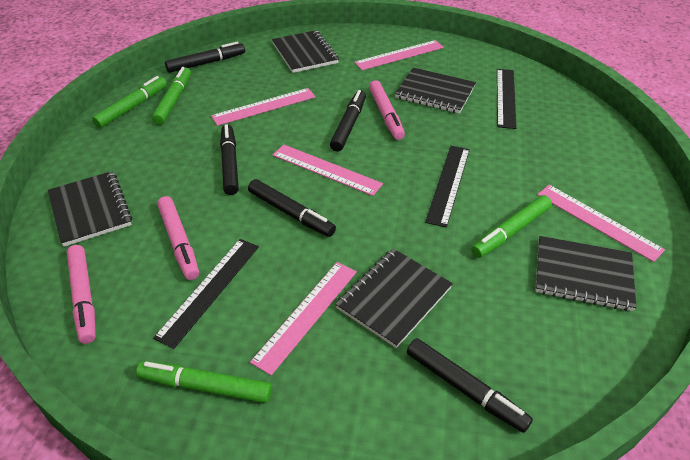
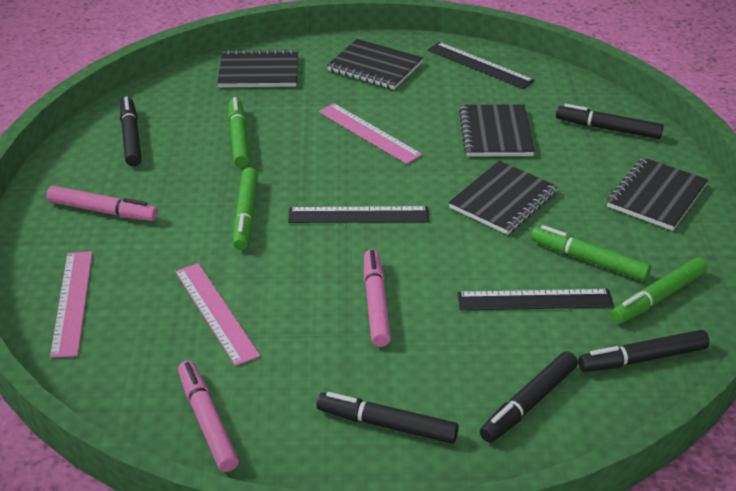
pink ruler: [211,88,316,126] [250,262,357,375] [273,145,383,196] [354,40,444,70] [537,185,665,262] = 5 -> [50,251,93,358] [175,263,260,366] [319,103,422,164] = 3

